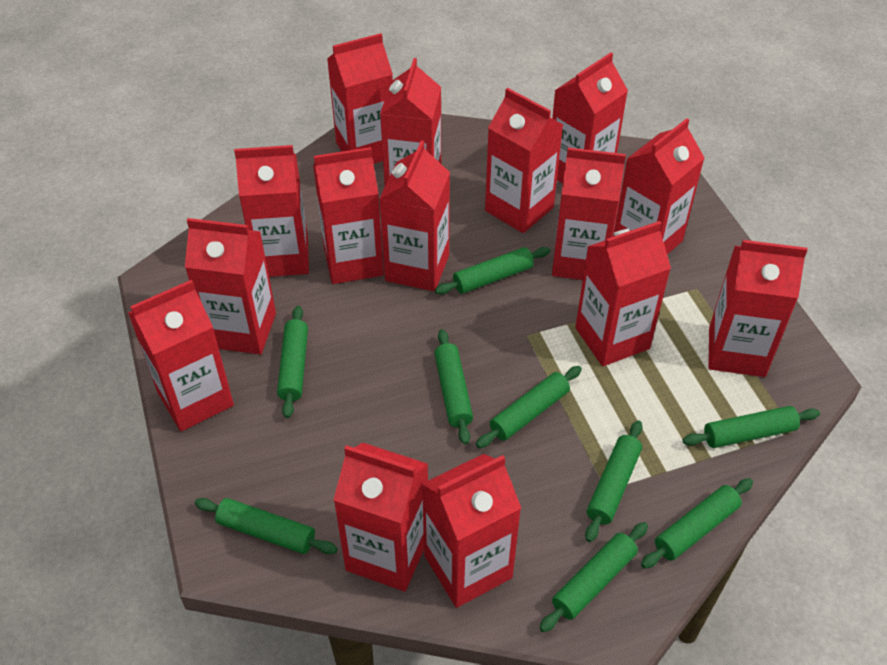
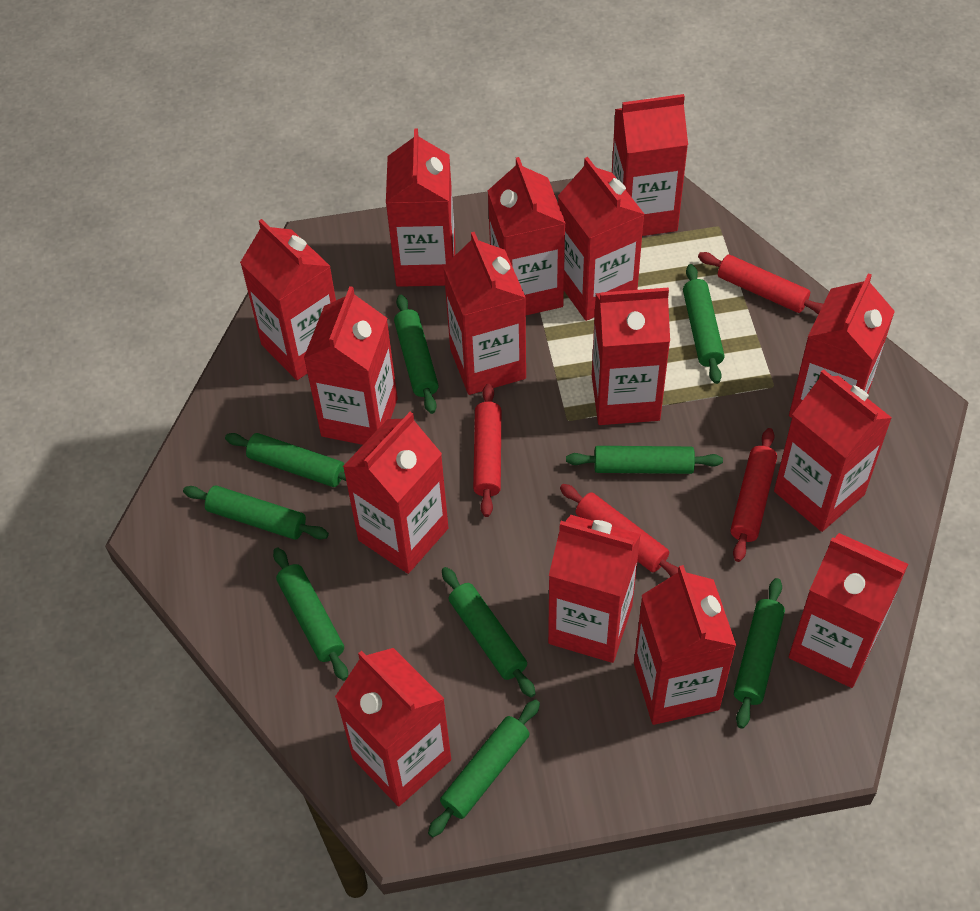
red rolling pin: none = 0 -> [473,384,501,517] [560,484,679,576] [698,252,823,314] [730,428,777,562] = 4

